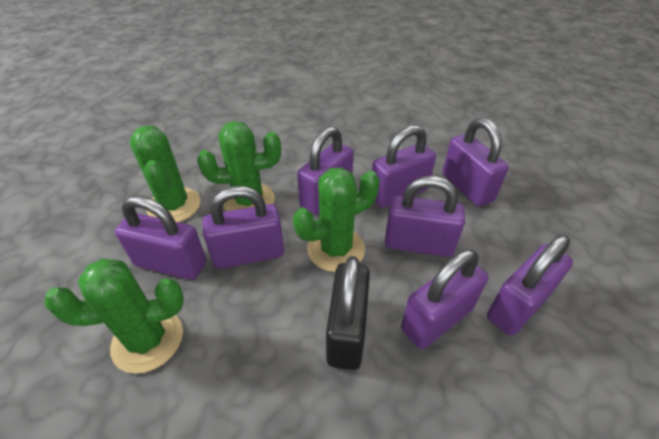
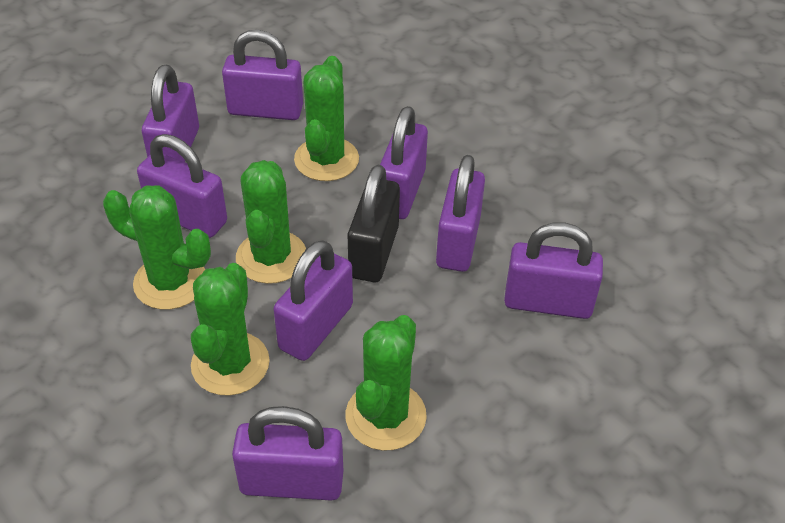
green cactus: [44,258,184,373] [130,126,201,222] [197,121,281,211] [293,167,380,272] = 4 -> [103,185,211,310] [191,263,270,396] [236,160,306,284] [294,56,359,181] [345,315,427,451] = 5

